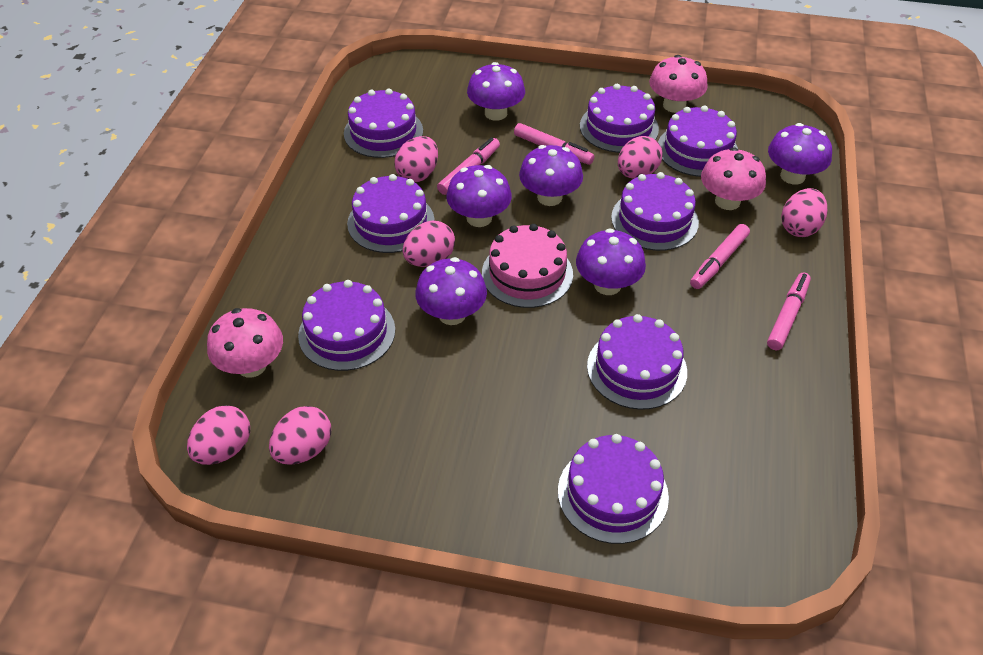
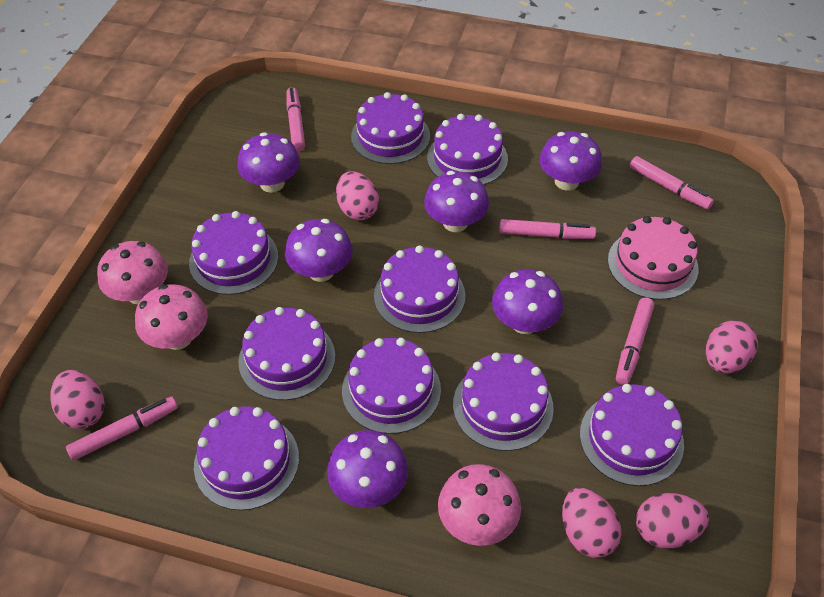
pink egg: [187,405,250,465] [269,406,331,465] [394,136,438,183] [403,220,455,267] [618,136,663,179] [781,188,828,237] = 6 -> [50,370,105,429] [336,171,379,220] [562,488,621,558] [636,493,709,549] [706,320,758,374] = 5
pink marker: [437,138,500,195] [514,123,595,165] [690,224,750,289] [767,272,811,350] = 4 -> [66,397,178,461] [287,87,305,151] [499,219,596,239] [616,297,654,385] [630,156,714,210] = 5
purple cake: [298,280,395,371] [344,88,423,158] [347,174,435,253] [558,434,669,544] [580,84,659,153] [587,314,687,410] [611,172,699,251] [658,105,738,177] = 8 -> [189,211,278,295] [194,406,299,510] [238,307,335,400] [342,338,441,434] [351,92,430,164] [374,245,466,333] [427,114,508,185] [453,352,554,451] [580,384,684,486] = 9

